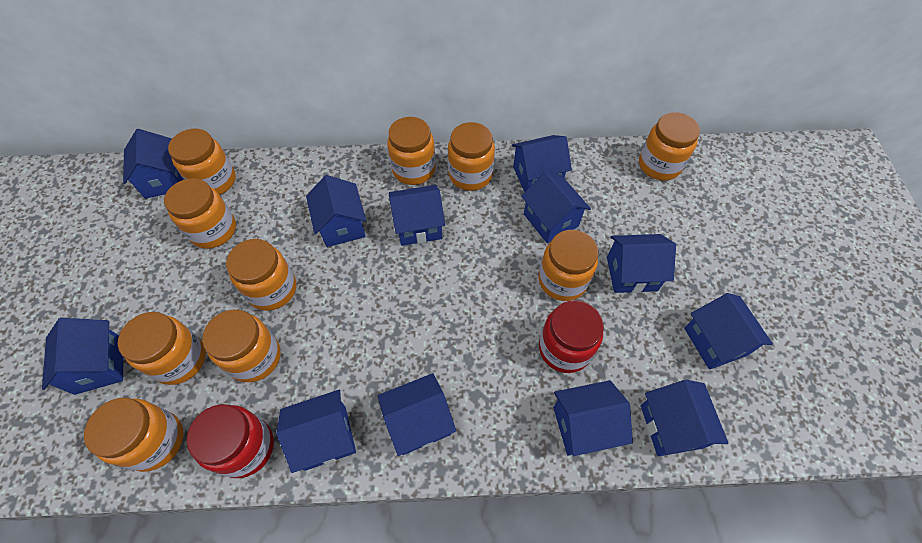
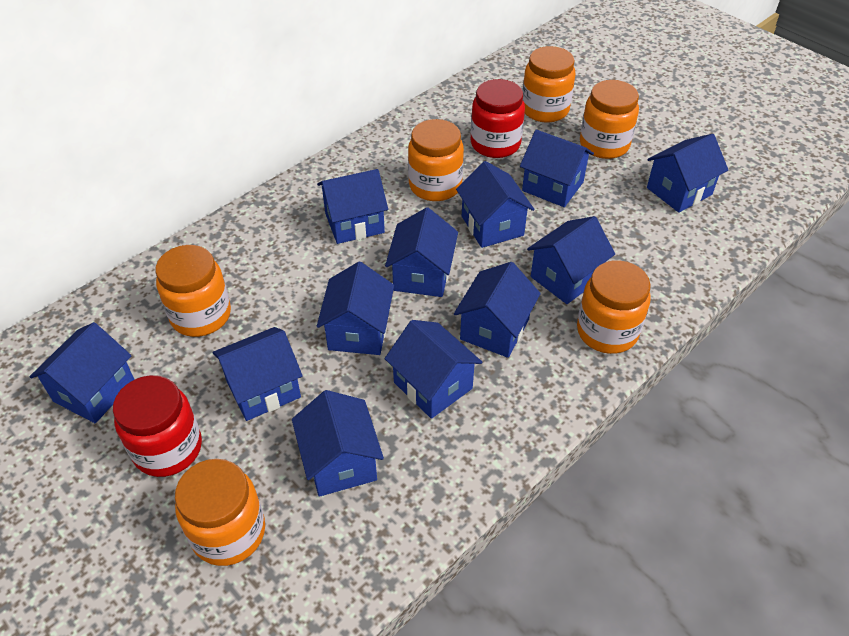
orange jar: [84,398,184,472] [118,312,206,385] [164,178,236,249] [168,129,236,195] [202,310,280,382] [226,239,296,311] [387,117,436,185] [448,122,495,191] [538,230,598,301] [639,112,700,181] = 10 -> [156,245,231,337] [175,459,265,566] [408,119,464,201] [522,46,576,122] [577,260,651,354] [580,80,639,159] = 6

